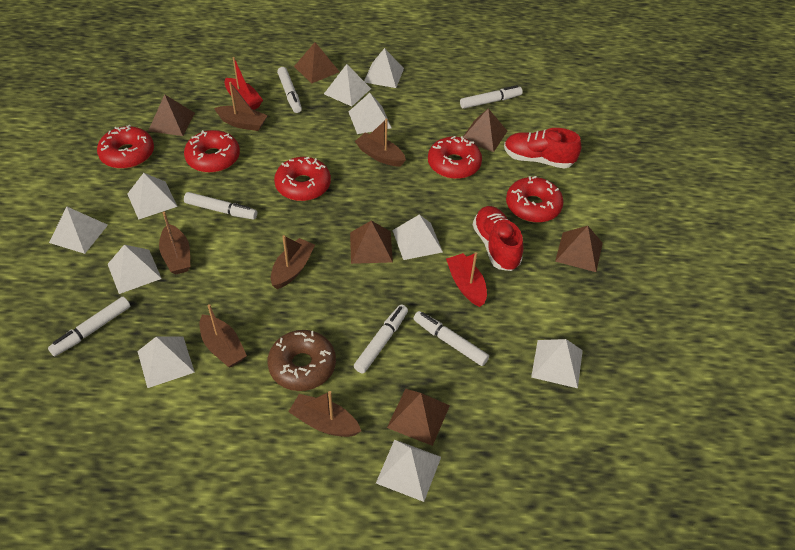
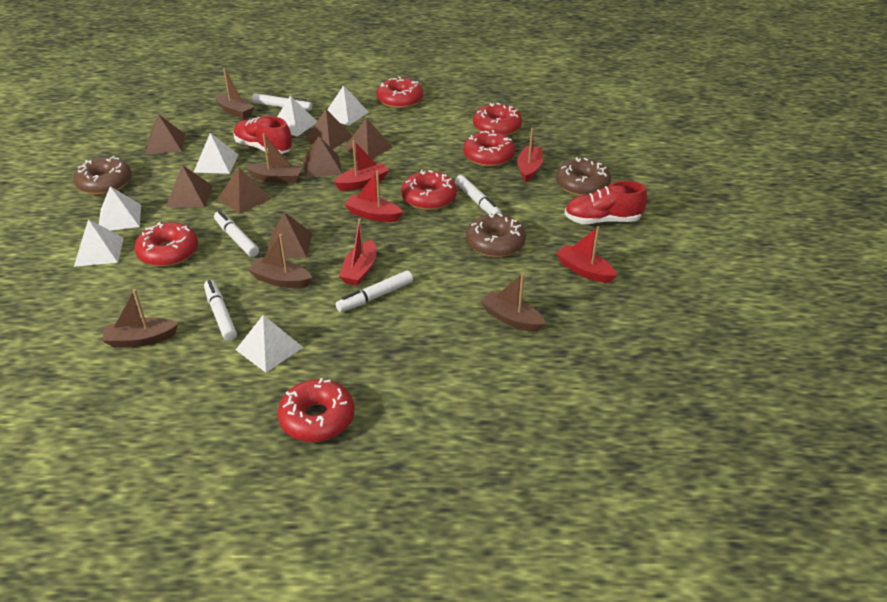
brown boat: [159,211,190,274] [200,304,247,368] [214,82,268,131] [271,235,315,289] [288,391,361,437] [355,118,406,166] = 6 -> [102,289,178,348] [216,68,255,119] [246,134,302,184] [248,234,313,288] [480,273,546,332] = 5
brown donut: [268,330,336,391] = 1 -> [74,156,132,195] [466,212,526,257] [556,157,611,196] = 3
brown pyramid: [148,94,195,136] [294,42,340,84] [350,221,393,264] [387,389,450,446] [463,108,507,152] [555,226,603,272] = 6 -> [146,114,185,154] [166,165,213,207] [218,167,272,214] [266,212,312,258] [303,136,342,178] [304,109,352,149] [344,118,393,159] = 7
red boat: [225,57,263,110] [446,252,487,307] = 2 -> [334,140,389,191] [339,218,377,286] [344,170,403,222] [517,128,543,182] [556,226,617,283] = 5
red donut: [97,125,154,169] [184,130,240,173] [274,157,331,201] [428,136,482,179] [506,176,564,223] = 5 -> [135,222,198,267] [278,378,354,442] [377,76,423,109] [401,170,457,210] [463,130,515,167] [473,103,522,136] = 6
white marker: [48,297,130,356] [184,192,257,220] [277,67,302,113] [354,305,408,374] [413,311,489,366] [460,85,523,109] = 6 -> [204,280,237,341] [214,211,259,257] [252,93,312,111] [336,271,413,312] [455,175,502,214] = 5
white pyramid: [49,207,108,254] [108,245,162,294] [127,173,178,220] [138,336,195,388] [324,64,371,106] [349,93,392,134] [364,48,404,88] [376,440,441,502] [392,214,443,260] [531,339,583,388] = 10 -> [74,219,124,267] [99,186,141,231] [194,133,239,174] [236,315,303,373] [277,96,317,137] [327,85,369,126] = 6

